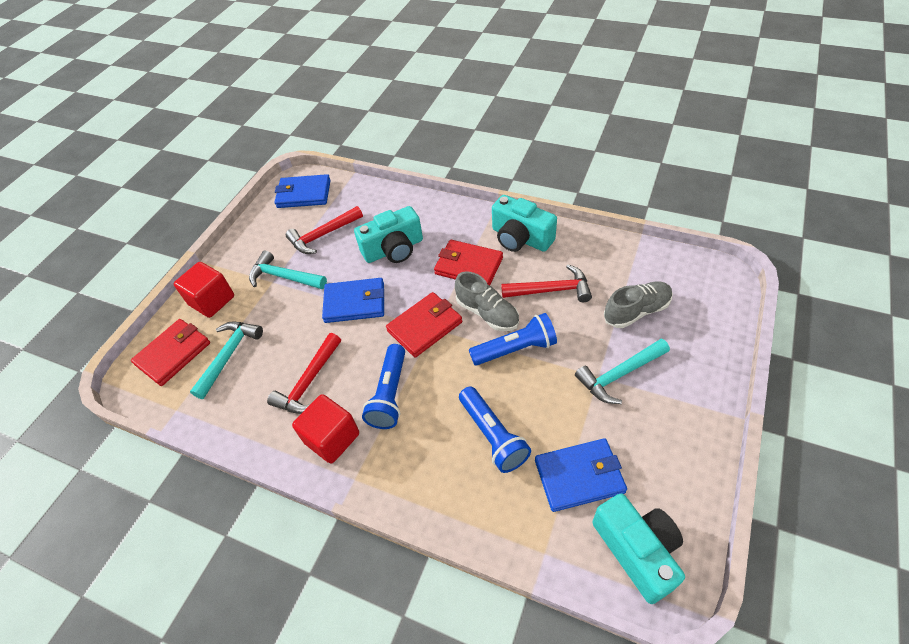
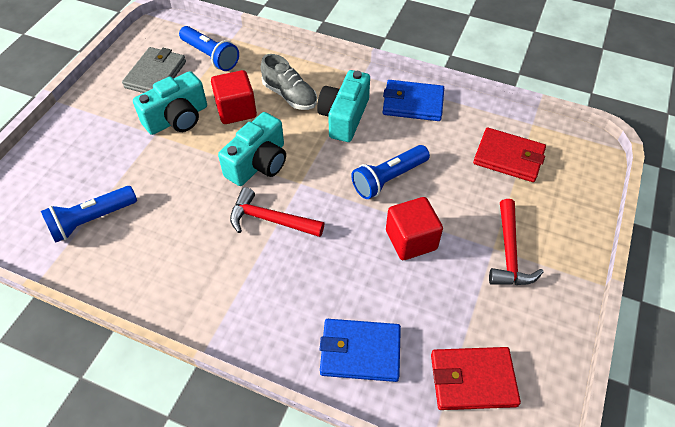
blue wallet: [275,174,331,208] [322,278,384,323] [535,438,627,512] = 3 -> [320,319,401,382] [383,80,444,121] = 2
grey shoe: [455,271,519,331] [604,281,673,328] = 2 -> [261,54,317,110] = 1
grey wallet: none = 0 -> [122,47,186,93] = 1
red hammer: [267,333,341,414] [286,206,363,254] [501,264,592,302] = 3 -> [230,187,325,237] [489,199,543,285] = 2
red wallet: [131,319,210,386] [386,292,462,358] [434,240,503,286] = 3 -> [431,347,521,410] [473,127,546,182] = 2
turquoise hammer: [190,322,263,399] [249,250,327,289] [575,339,670,404] = 3 -> none = 0

